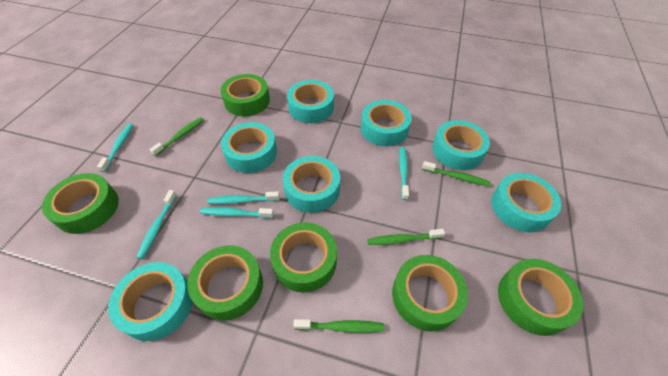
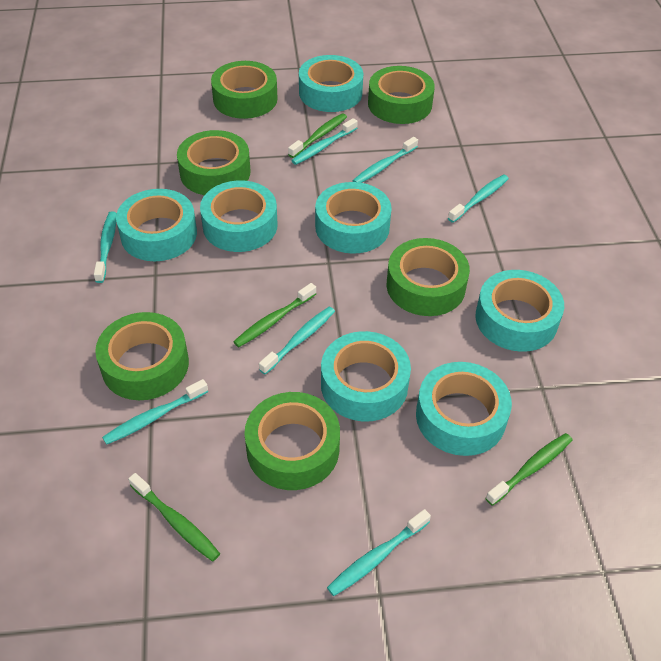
turquoise toothbrush: [97,124,133,172] [136,190,177,259] [200,207,274,218] [207,192,280,204] [399,147,409,200] = 5 -> [94,211,117,283] [102,379,208,445] [259,307,335,374] [291,118,358,165] [327,509,431,596] [353,137,418,183] [448,175,509,223] = 7

